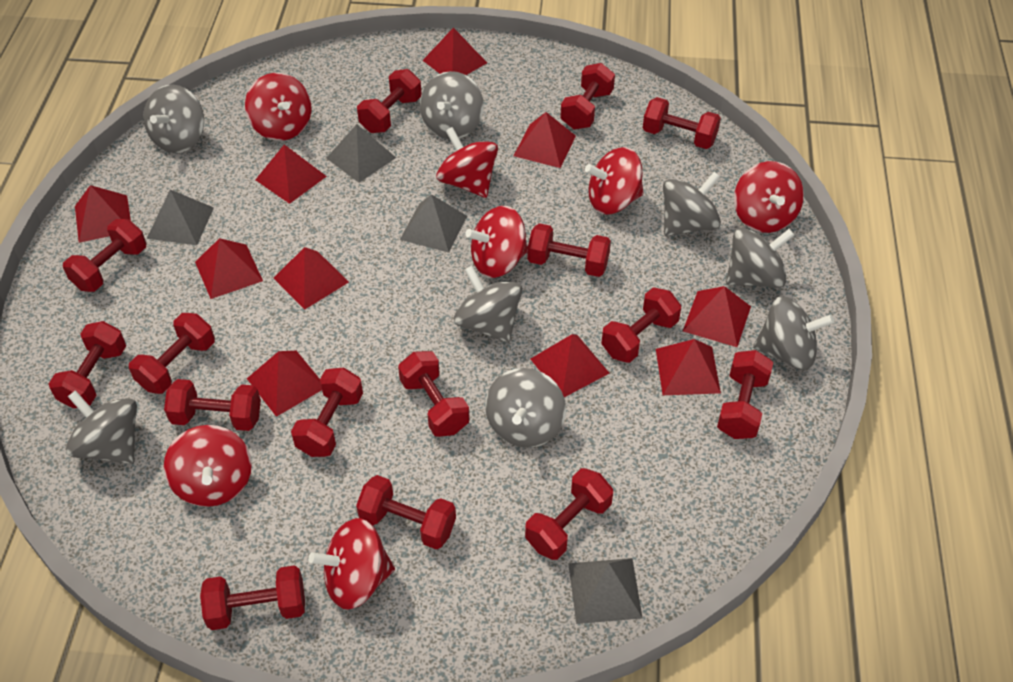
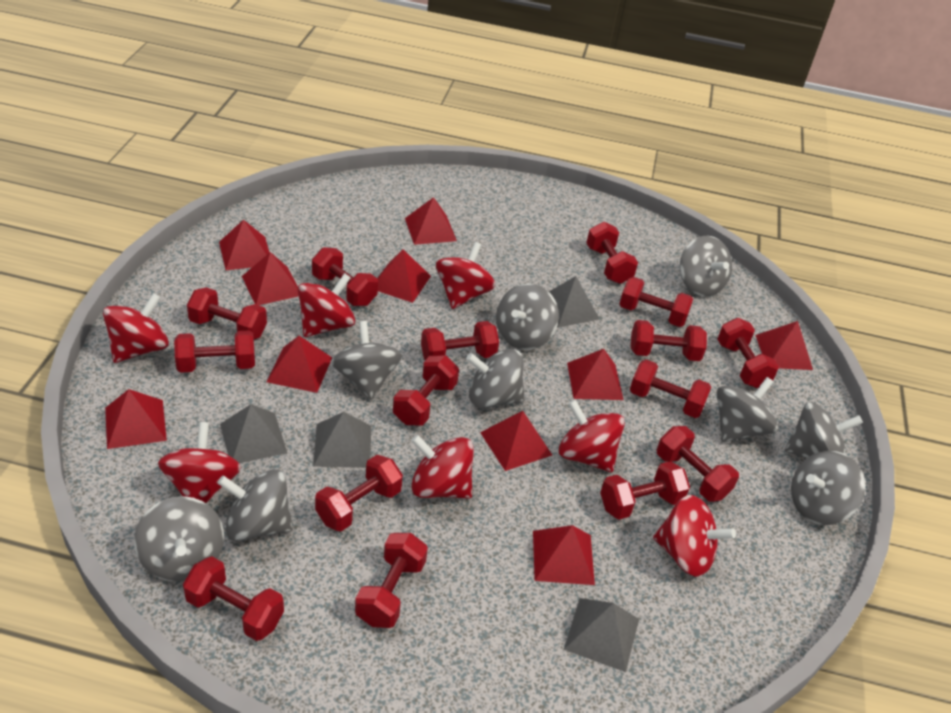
grey spinning top: [66,390,137,464] [143,84,204,153] [420,71,484,139] [454,266,522,343] [485,368,566,448] [663,172,721,237] [726,228,794,288] [753,296,835,370] = 8 -> [134,496,224,582] [218,469,293,541] [331,321,402,400] [466,349,525,409] [496,284,559,350] [680,236,732,297] [716,377,778,442] [785,402,863,458] [791,451,865,525] = 9

